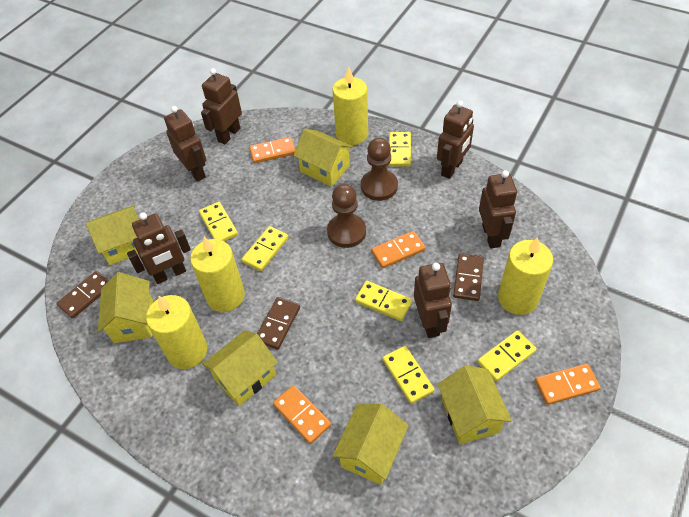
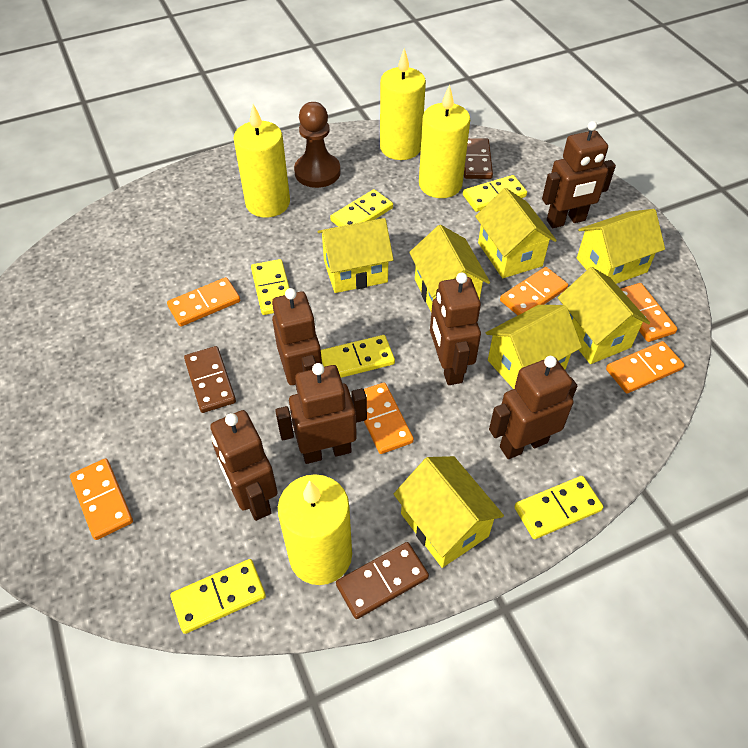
brown pawn: [327,184,366,248] [361,138,398,201] = 2 -> [294,102,341,188] = 1
orange domino: [249,137,295,163] [273,385,331,444] [371,231,426,268] [535,364,601,405] = 4 -> [70,458,133,540] [167,277,240,327] [364,383,414,454] [500,267,568,315] [606,341,684,393] [621,283,677,342] = 6
yellow house: [86,205,139,265] [98,272,153,343] [202,330,278,406] [293,129,353,187] [333,404,409,485] [438,365,512,444] = 6 -> [317,218,394,293] [394,456,504,568] [409,225,490,312] [475,188,557,278] [486,305,582,389] [558,267,650,364] [577,209,665,284] = 7

